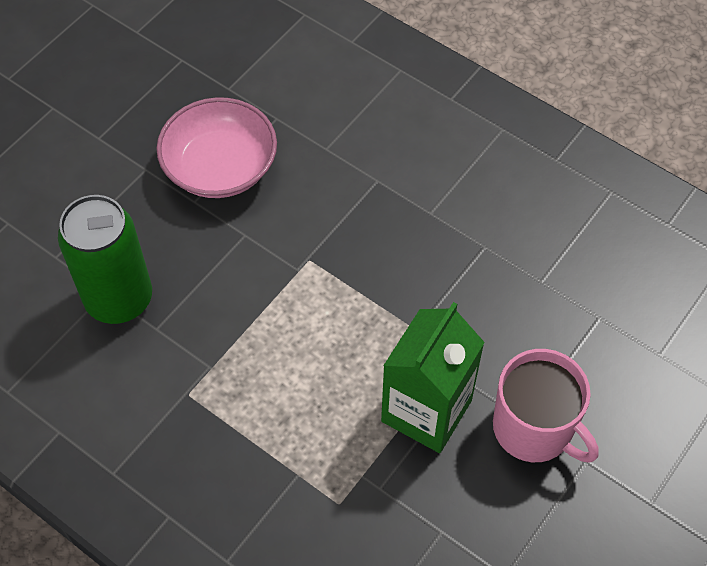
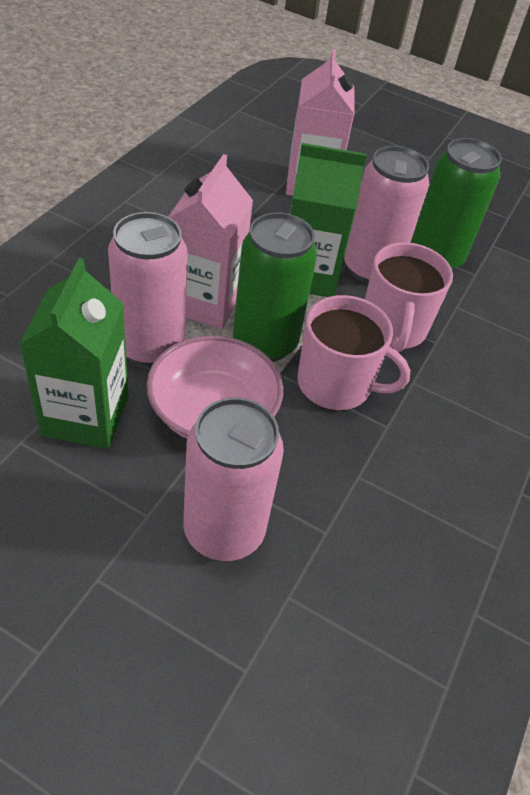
green can: [58,195,152,324] = 1 -> [233,212,317,362] [411,138,502,271] = 2
green carton: [381,302,485,453] = 1 -> [19,258,129,449] [290,143,367,297] = 2
pink can: none = 0 -> [108,212,188,366] [183,397,284,561] [344,146,429,284] = 3
pink carton: none = 0 -> [168,154,253,329] [286,49,354,196] = 2
pink mug: [493,349,599,463] = 1 -> [297,295,411,411] [365,242,453,352] = 2

